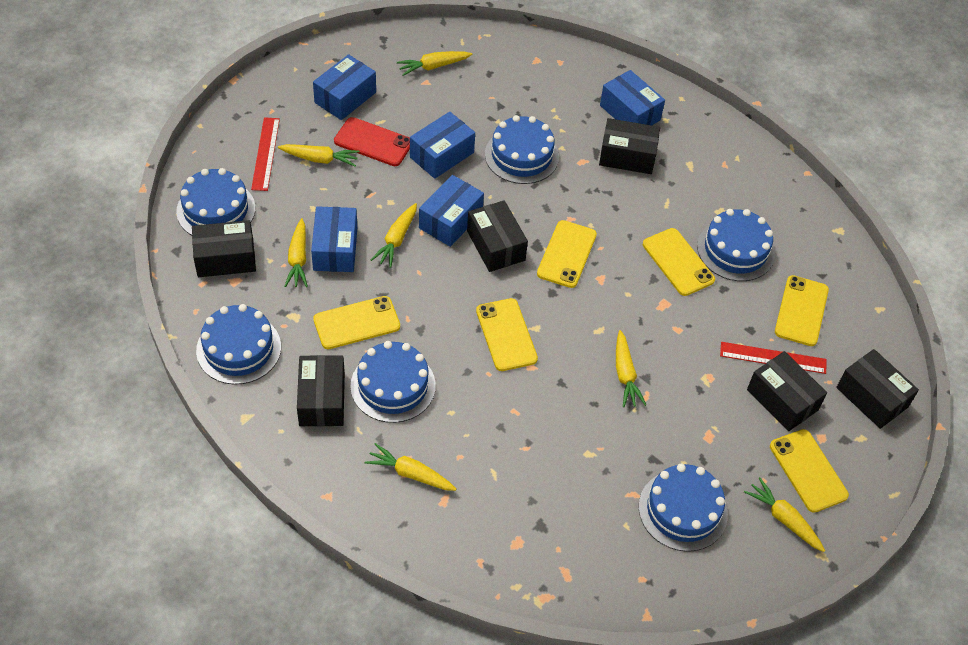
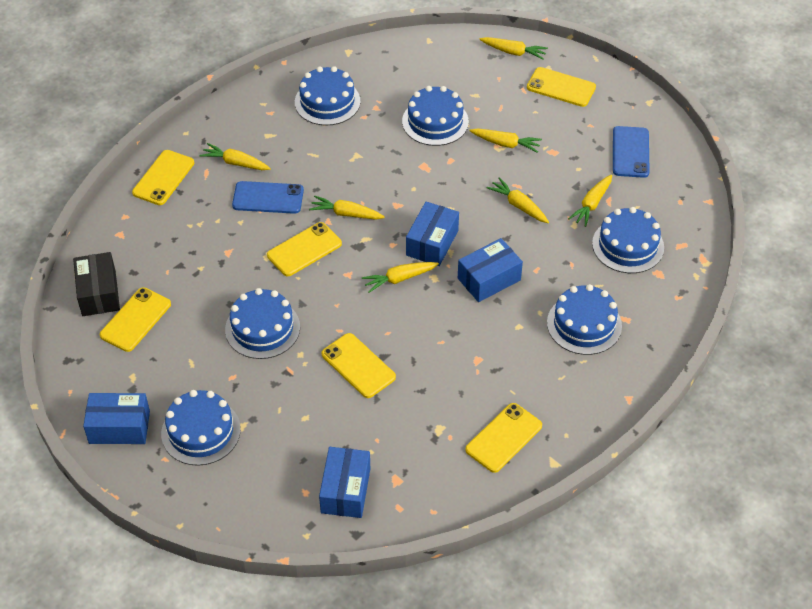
black box: [192,220,256,277] [297,355,345,427] [467,200,528,272] [599,118,660,174] [747,351,827,431] [836,349,919,429] = 6 -> [73,252,120,316] = 1
blue box: [311,206,357,272] [313,54,376,120] [410,112,475,179] [419,175,484,247] [600,70,665,125] = 5 -> [83,393,150,444] [319,447,370,518] [406,202,459,266] [458,238,523,302] = 4
blue phone: none = 0 -> [232,181,304,214] [613,126,650,178] = 2
red phone: [334,117,410,166] = 1 -> none = 0
red ruler: [251,117,280,191] [720,342,827,374] = 2 -> none = 0

